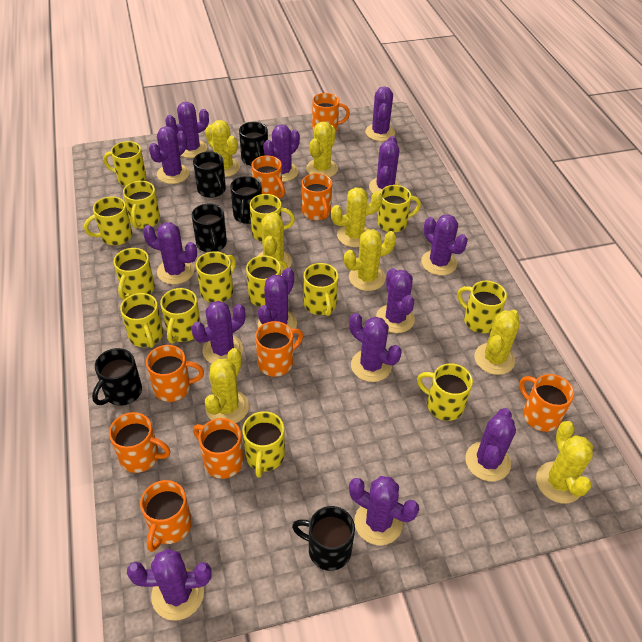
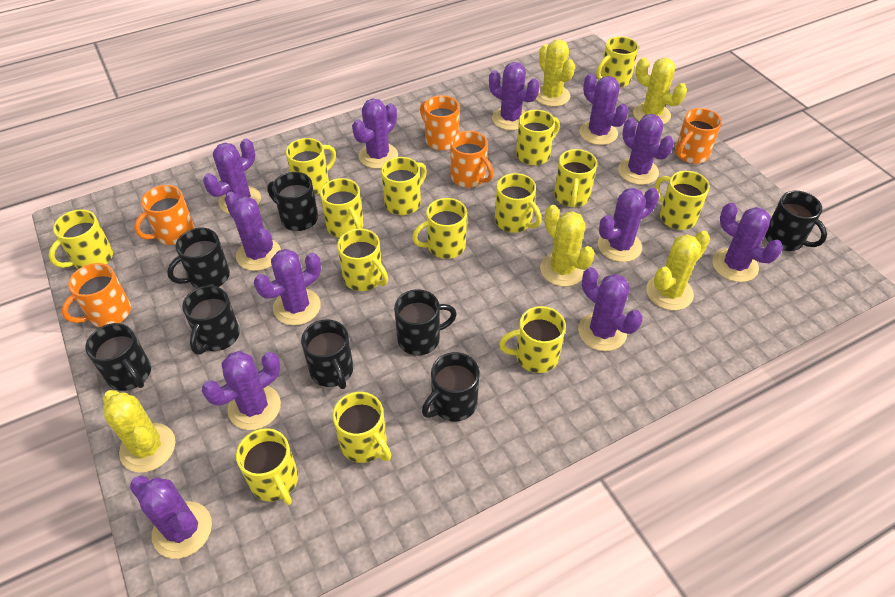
black mug: [92,348,142,406] [192,203,227,252] [193,151,226,198] [230,176,262,224] [239,122,268,166] [292,506,355,571] = 6 -> [85,323,151,391] [167,228,230,288] [182,285,240,355] [267,172,318,231] [301,319,353,389] [394,289,457,355] [422,352,479,422] [765,191,827,251] = 8
orange mug: [109,412,170,473] [140,480,192,552] [146,345,204,402] [193,418,244,479] [252,155,285,198] [255,321,303,377] [302,173,332,220] [312,93,350,131] [519,374,574,432] = 9 -> [61,263,131,327] [134,185,195,245] [420,95,459,150] [450,131,494,188] [675,108,722,164] = 5
purple cactus: [127,549,211,621] [143,222,197,284] [149,126,189,184] [165,102,209,158] [191,301,245,364] [258,268,297,329] [263,124,300,182] [349,313,401,382] [349,476,419,545] [365,86,395,141] [369,136,401,193] [376,268,415,333] [421,214,468,275] [465,408,516,481] = 14 -> [130,476,212,559] [202,351,281,430] [203,138,261,214] [225,192,281,271] [254,249,321,325] [352,98,398,169] [489,62,540,130] [578,267,643,351] [579,73,628,145] [598,188,659,262] [618,114,674,185] [712,203,783,282] = 12
yellow cactus: [205,120,240,177] [205,348,249,423] [258,213,292,273] [306,122,338,177] [331,187,383,248] [344,229,396,291] [474,310,519,375] [536,421,593,504] = 8 -> [103,390,176,473] [536,39,575,107] [540,205,595,287] [633,57,687,125] [646,231,710,311] = 5

